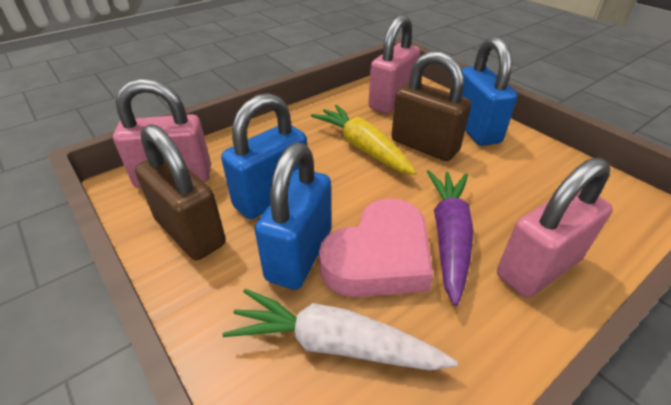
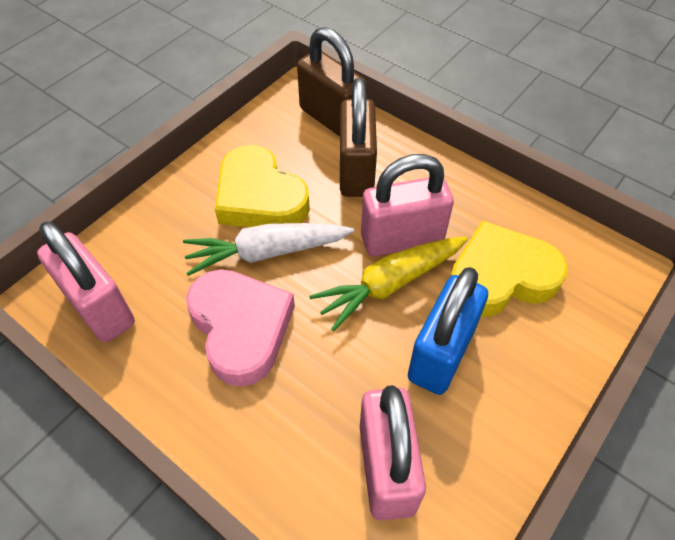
blue padlock: [221,93,307,219] [255,142,332,290] [462,36,518,146] = 3 -> [408,267,488,395] = 1
purple carrot: [427,170,474,306] = 1 -> none = 0
yellow heart: none = 0 -> [215,145,310,227] [451,221,568,317] = 2

